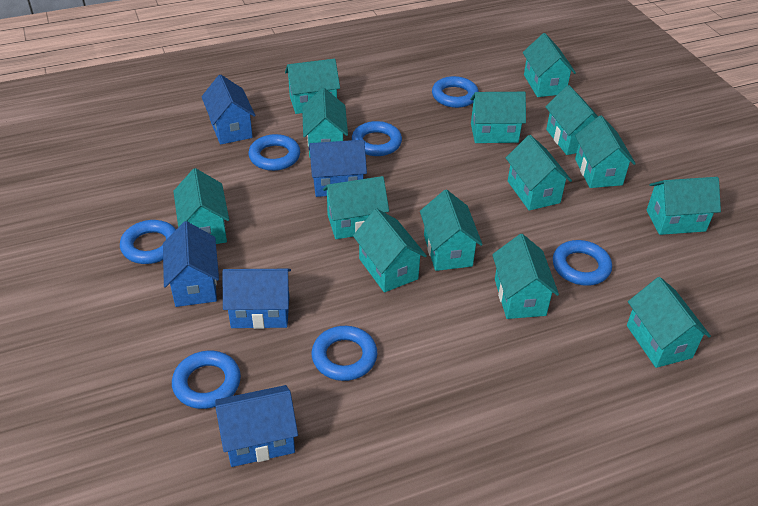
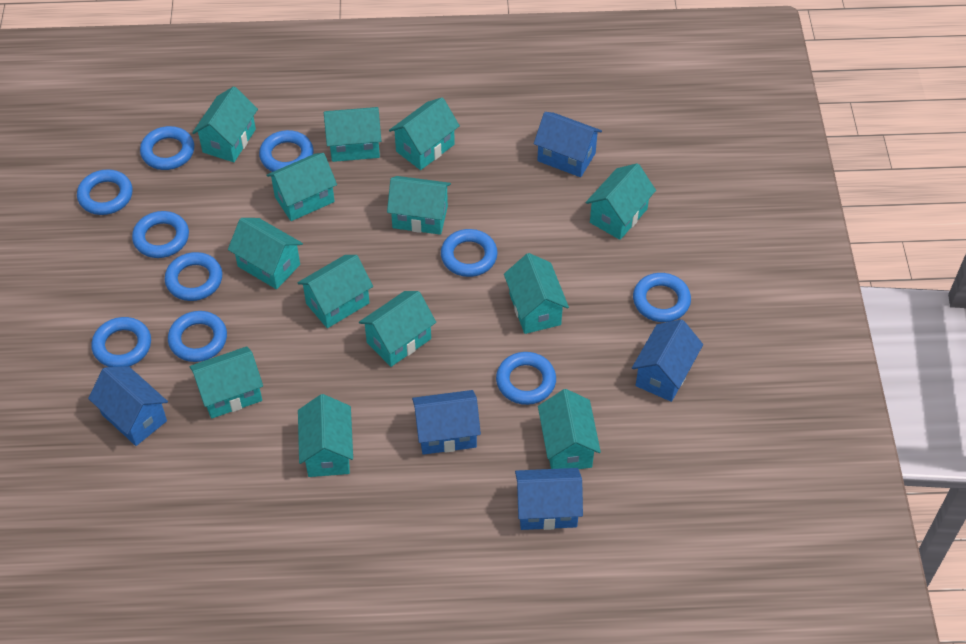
blue ring: [120,220,176,264] [172,351,241,409] [248,134,300,171] [312,326,378,381] [352,121,402,156] [432,76,479,108] [553,240,612,286] = 7 -> [77,169,133,215] [91,317,151,367] [132,211,189,258] [140,126,194,170] [165,252,222,301] [168,311,227,362] [259,130,314,172] [441,229,498,277] [496,352,556,405] [633,273,691,322] = 10
turquoise house: [173,168,229,244] [285,59,340,114] [302,88,348,158] [323,176,389,239] [353,208,427,292] [420,190,483,271] [470,92,526,143] [492,234,559,319] [506,135,572,211] [523,33,576,97] [545,85,598,155] [575,115,636,188] [627,277,711,368] [646,177,721,235] = 14 -> [190,346,263,419] [192,86,258,162] [228,218,303,289] [266,153,337,221] [297,255,373,328] [298,394,353,477] [324,107,381,162] [359,291,436,367] [387,176,451,235] [389,98,460,170] [504,253,569,334] [538,389,601,469] [586,163,656,240] = 13

